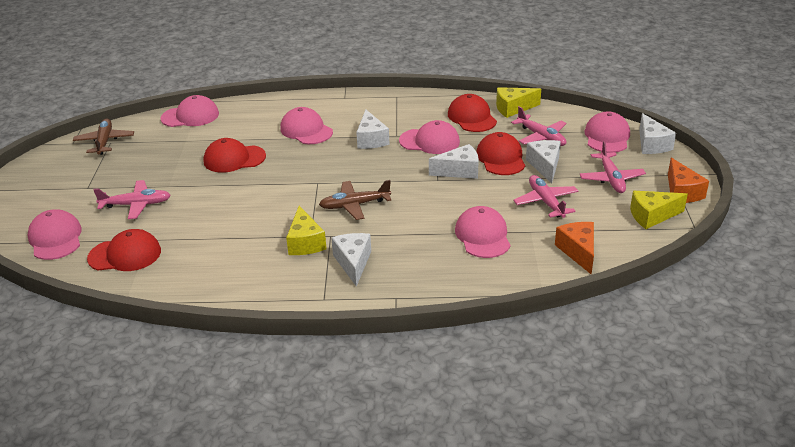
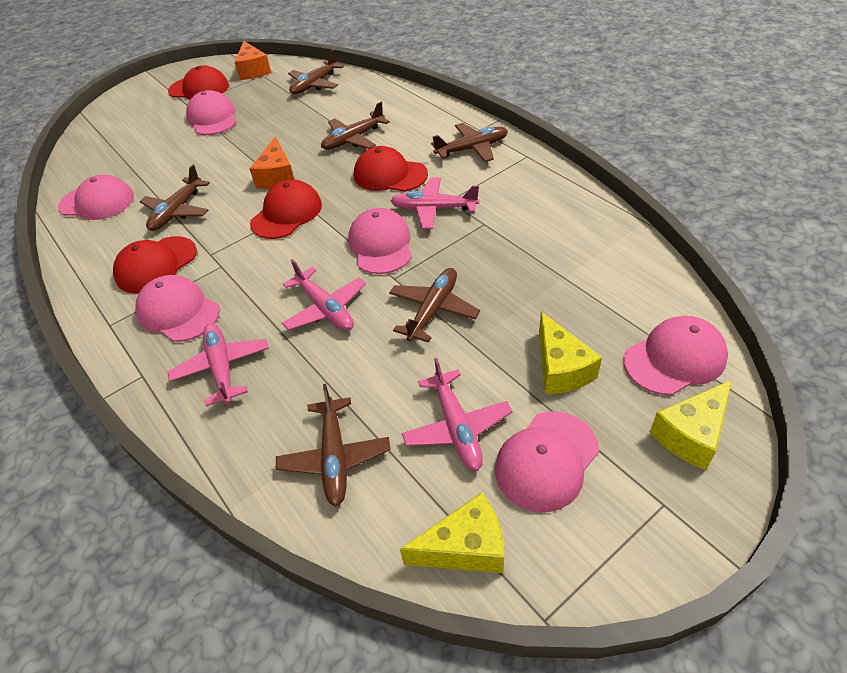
brown plane: [73,119,134,155] [319,180,391,220] = 2 -> [140,165,210,231] [276,384,391,507] [288,49,344,95] [321,102,390,150] [389,268,480,343] [431,123,508,162] = 6
white cheese: [331,233,371,287] [356,109,390,149] [429,144,479,179] [526,140,561,184] [639,113,676,154] = 5 -> none = 0

